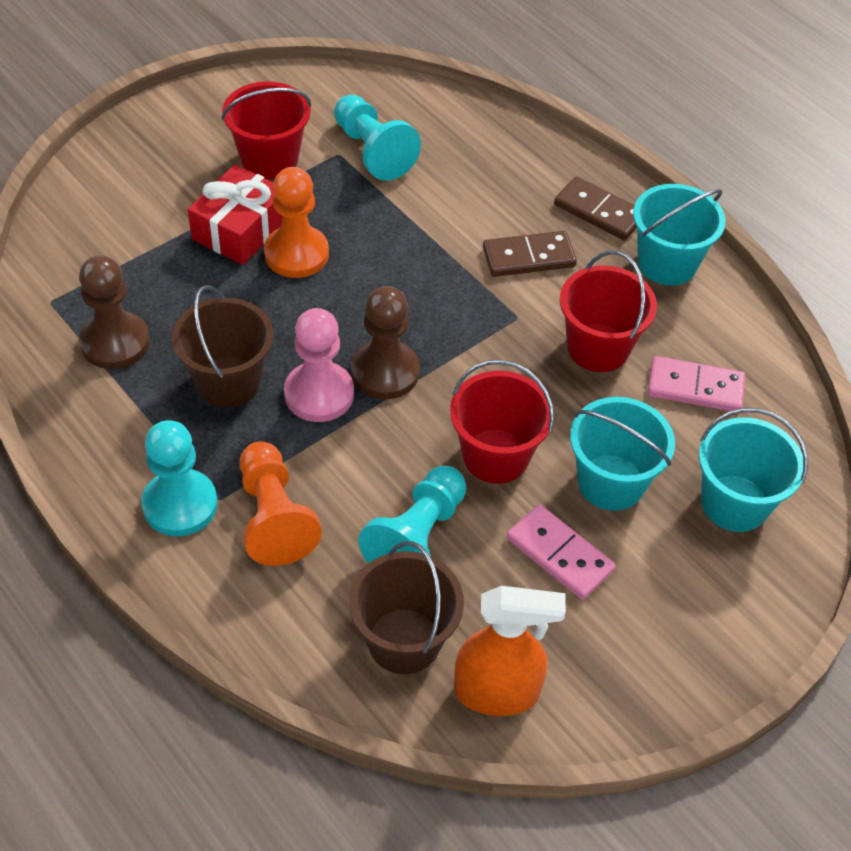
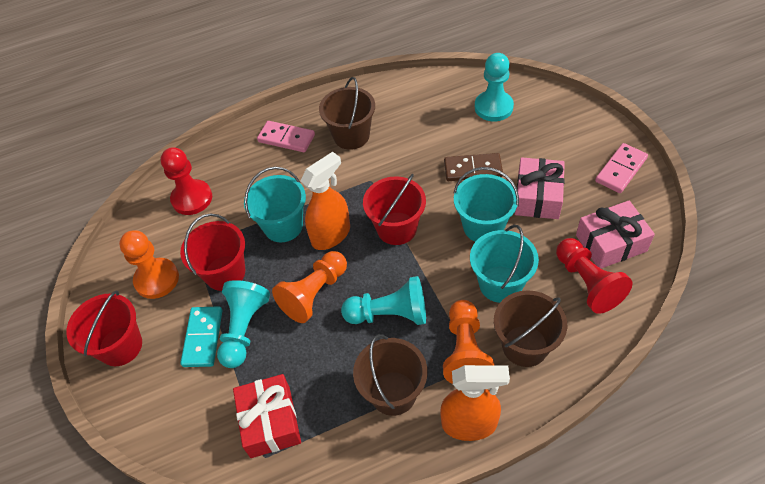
brown bucket: [172,285,274,408] [349,541,464,674] = 2 -> [319,77,375,150] [353,334,428,416] [494,290,567,367] = 3
brown domino: [483,231,577,277] [554,176,637,241] = 2 -> [444,153,503,181] = 1
brown pawn: [79,255,150,369] [351,286,420,399] = 2 -> none = 0
orange pawn: [239,441,322,566] [264,167,329,278] = 2 -> [119,230,179,299] [272,251,347,323] [443,300,494,384] = 3
orange spray bottle: [454,586,566,716] = 1 -> [300,152,350,250] [440,365,510,441] = 2
pink gift: none = 0 -> [515,157,565,219] [576,201,655,268] = 2
pink pawn: [284,308,354,422] = 1 -> none = 0
red pawn: none = 0 -> [160,147,212,215] [556,238,633,314] = 2
turquoise domino: none = 0 -> [180,306,222,367] = 1

